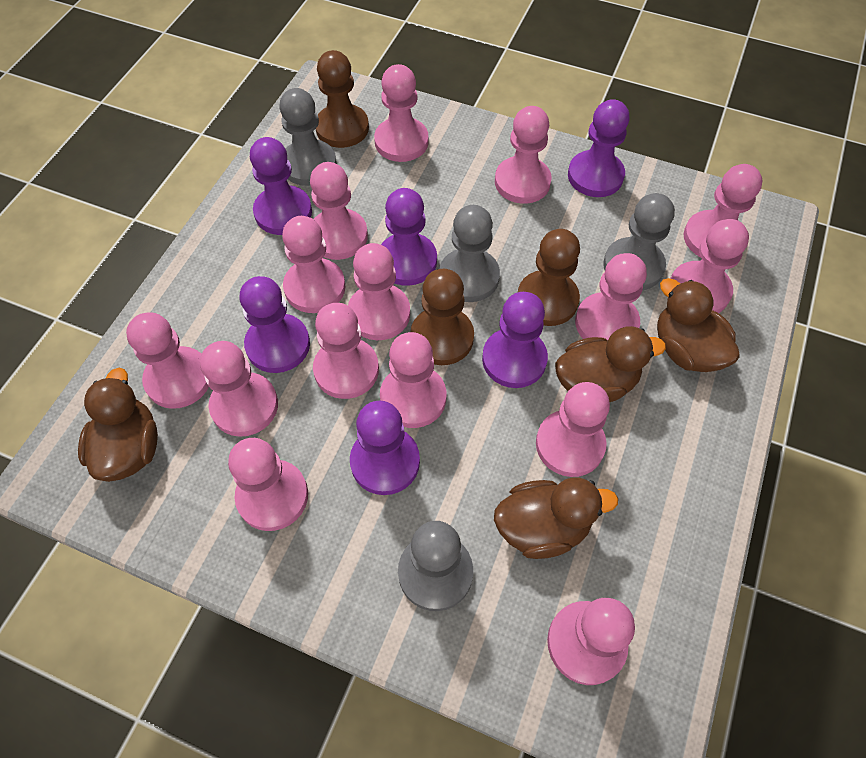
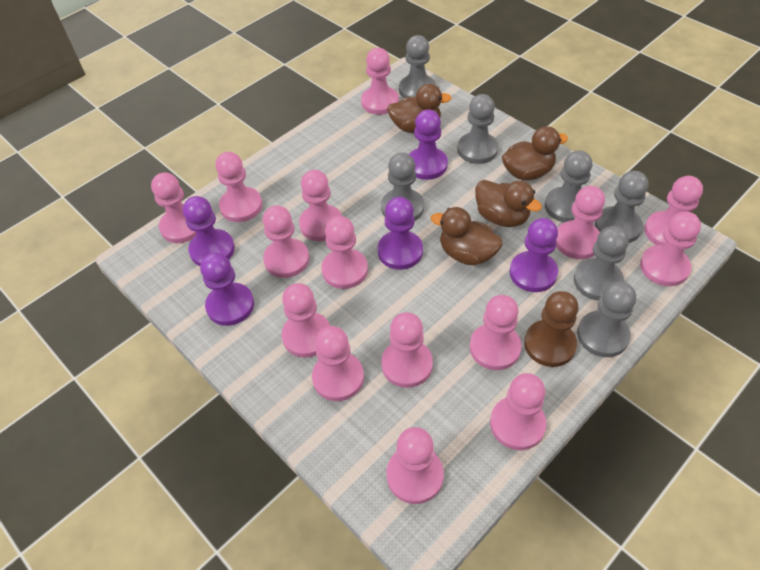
brown pawn: [316,50,369,148] [410,269,474,365] [518,229,580,326] = 3 -> [524,291,578,367] = 1
grey pawn: [279,88,337,186] [398,521,473,611] [439,205,500,302] [603,193,675,290] = 4 -> [381,153,424,221] [399,35,436,98] [457,94,498,164] [545,150,592,222] [574,226,629,301] [577,282,636,357] [595,171,649,243] = 7
purple pawn: [240,276,310,373] [250,137,312,235] [350,401,420,495] [381,188,437,286] [482,292,548,388] [568,99,629,197] = 6 -> [183,196,235,266] [200,253,254,326] [378,197,423,270] [409,109,448,180] [510,218,558,292] = 5

